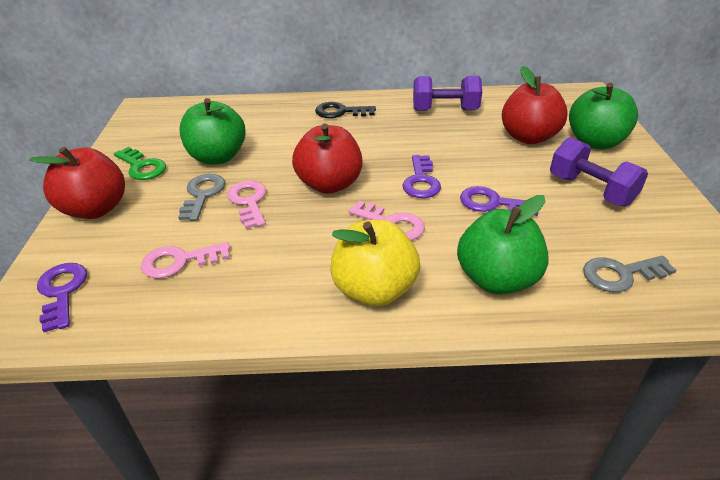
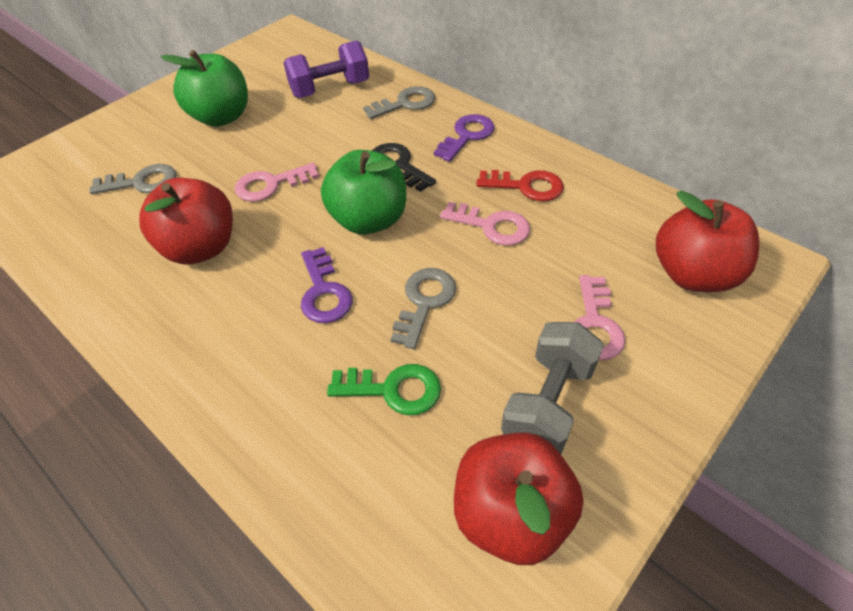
green apple: [180,98,246,164] [457,195,549,295] [569,83,638,150] = 3 -> [161,50,248,127] [321,150,406,235] = 2
grey dumbbell: none = 0 -> [501,322,604,454] = 1
grey key: [178,174,225,221] [583,256,676,292] = 2 -> [89,164,176,194] [363,86,435,119] [391,268,456,349] = 3
purple dumbbell: [413,76,482,111] [550,137,648,207] = 2 -> [284,40,369,98] = 1
purple key: [37,263,87,332] [402,155,441,198] [460,186,538,216] = 3 -> [301,247,353,323] [434,114,495,162] = 2
red key: none = 0 -> [476,170,564,201] = 1
yellow apple: [330,220,420,306] = 1 -> none = 0

